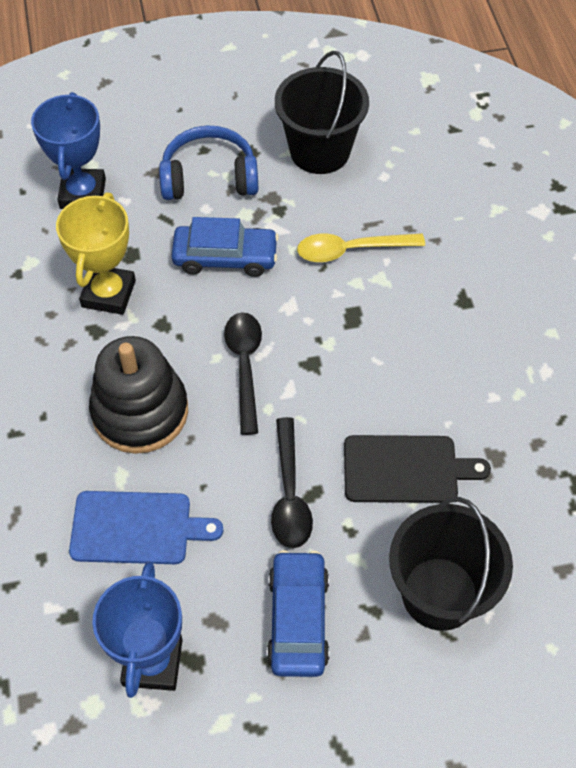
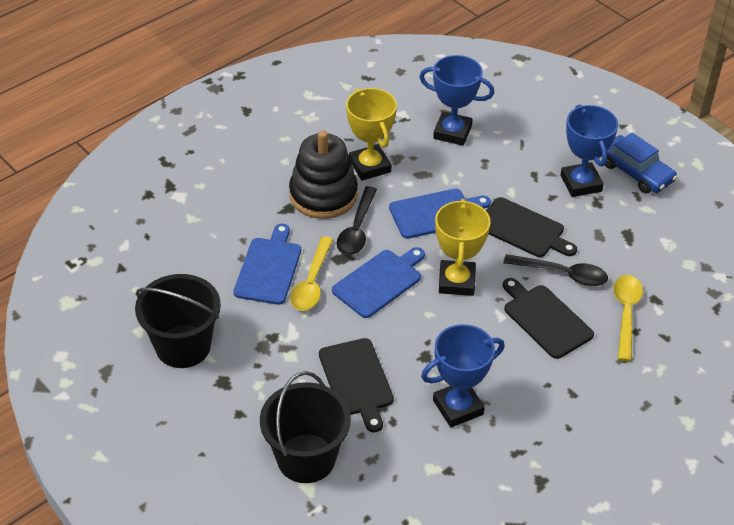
black cutting board: [344,435,491,503] = 1 -> [319,338,394,432] [486,197,577,257] [503,278,594,359] = 3
blue car: [171,217,279,277] [267,550,329,677] = 2 -> [605,132,677,193] = 1
blue cutting board: [69,491,223,564] = 1 -> [234,224,301,305] [332,247,425,318] [389,189,491,239] = 3
blue headphones: [159,126,258,200] = 1 -> none = 0
blue trophy: [31,92,106,209] [92,562,182,698] = 2 -> [419,55,494,146] [421,324,505,427] [561,105,618,197] = 3
yellow spoon: [297,233,425,262] = 1 -> [290,236,333,311] [613,275,643,361] = 2
yellow trophy: [56,192,136,315] = 1 -> [346,88,397,181] [435,199,491,296] = 2

